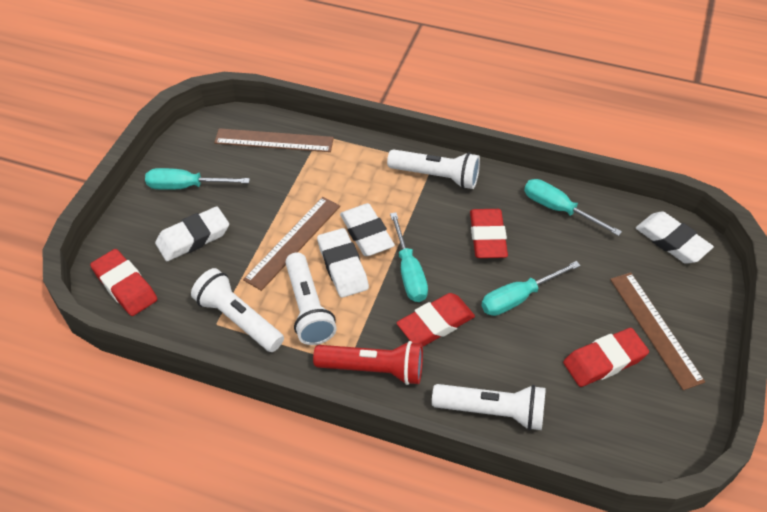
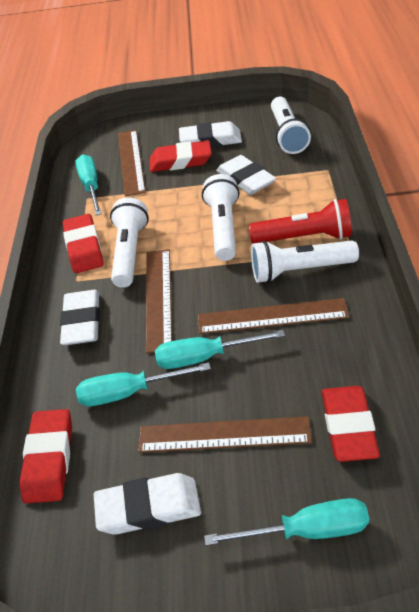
brown ruler: [214,128,334,152] [243,197,340,291] [610,272,705,390] = 3 -> [118,130,146,197] [138,416,312,453] [146,249,172,354] [198,298,349,334] = 4

